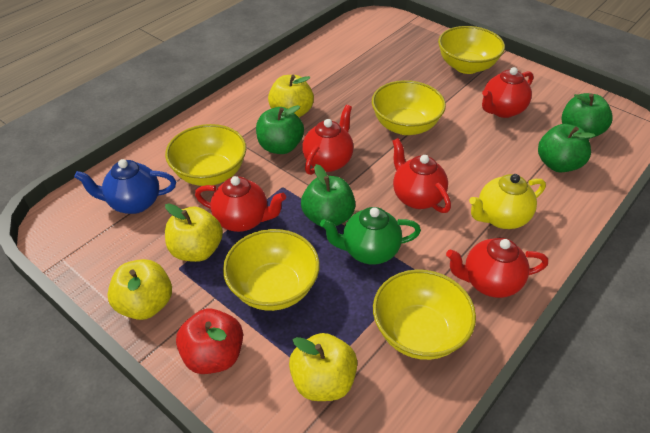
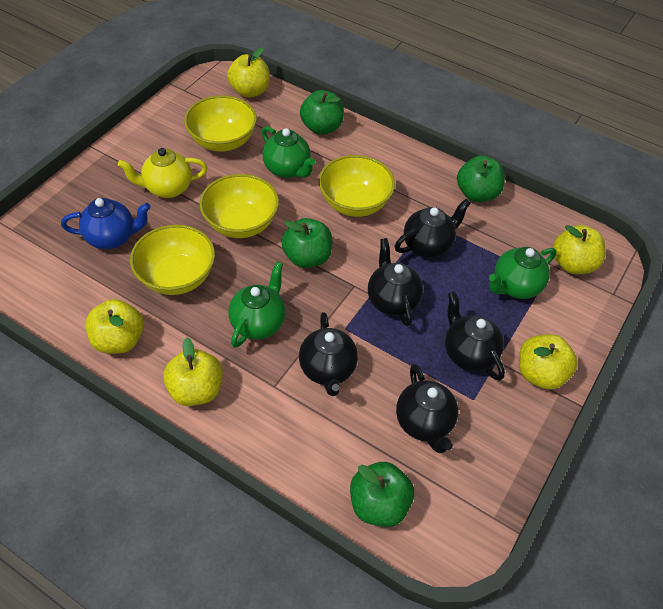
black teapot: none = 0 -> [299,312,358,396] [368,238,423,326] [395,199,471,258] [396,364,458,453] [445,291,505,381] = 5
green teapot: [320,207,421,265] = 1 -> [228,262,286,348] [262,126,315,178] [489,247,556,299] = 3
red apple: [176,309,243,374] = 1 -> none = 0
red teapot: [195,176,286,232] [302,105,354,175] [393,138,451,213] [446,238,548,298] [482,67,533,118] = 5 -> none = 0
yellow apple: [107,259,172,320] [165,203,223,262] [268,75,314,117] [289,333,358,401] = 4 -> [85,299,144,354] [163,337,223,406] [227,47,270,98] [519,334,578,390] [553,225,605,274] = 5
yellow bowl: [165,124,246,186] [223,229,320,311] [372,80,446,135] [373,269,476,360] [438,26,505,74] = 5 -> [130,225,215,295] [184,95,257,152] [200,174,279,238] [319,155,395,217] = 4

